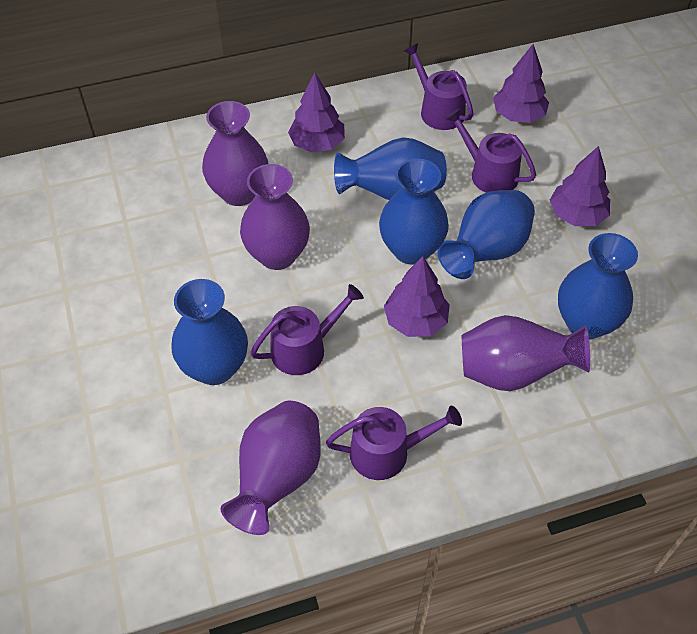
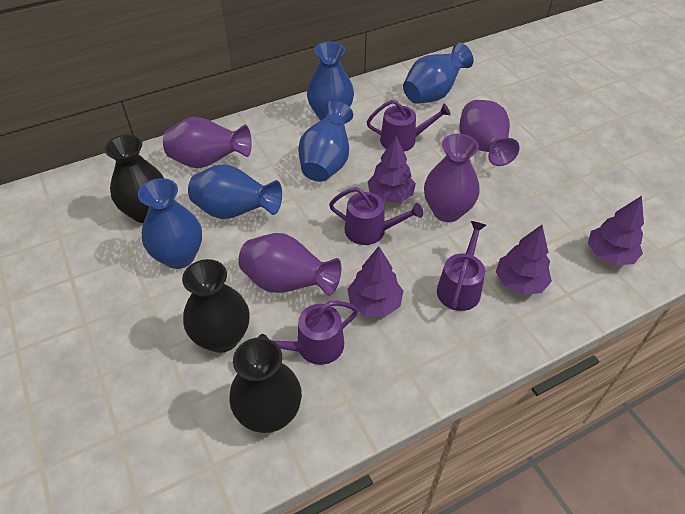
black vase: none = 0 -> [104,135,164,223] [182,259,249,353] [229,337,302,433] = 3

